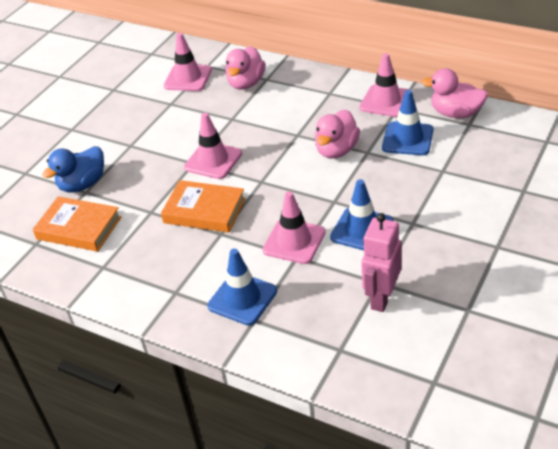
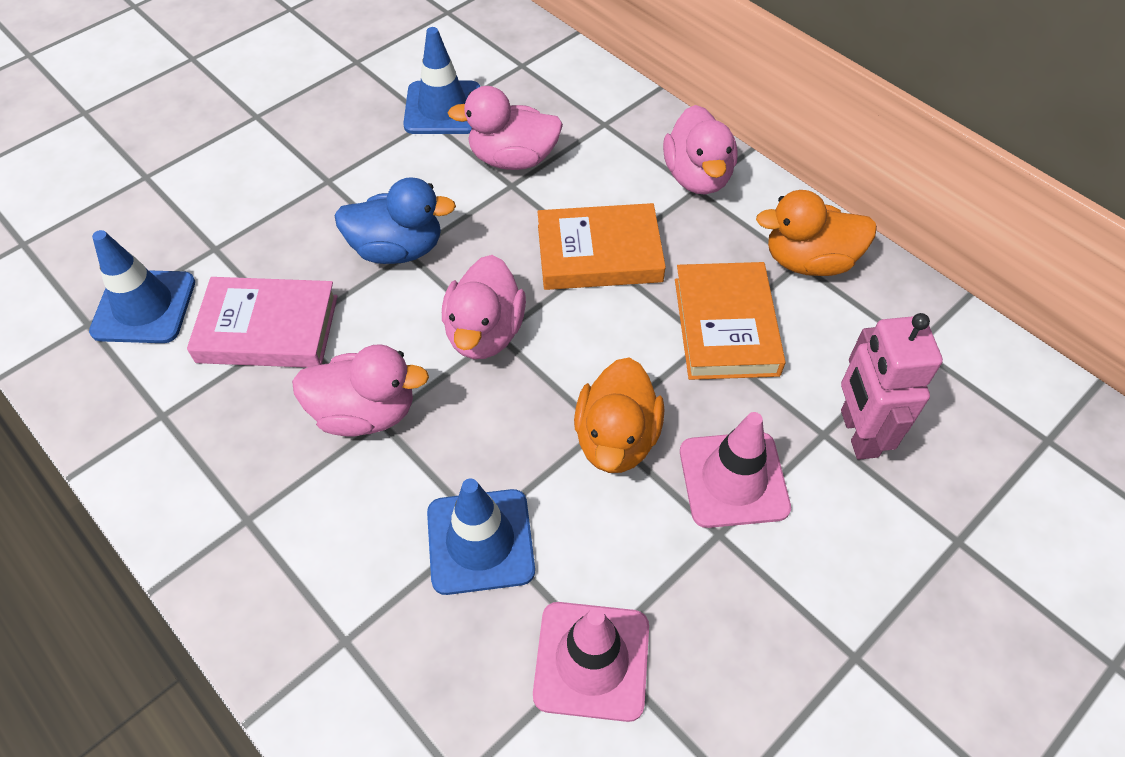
orange duck: none = 0 -> [574,358,665,473] [756,190,877,276] = 2
pink book: none = 0 -> [187,277,338,368] = 1
pink duck: [225,46,265,90] [314,110,360,159] [422,68,488,118] = 3 -> [292,344,429,437] [442,255,526,359] [448,86,563,170] [663,105,738,194] = 4
pink traffic cone: [164,33,212,91] [184,113,242,179] [262,191,326,264] [360,53,409,117] = 4 -> [533,602,649,722] [680,412,791,528] = 2

